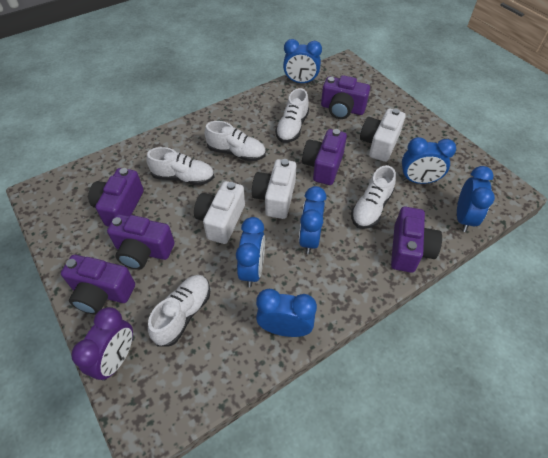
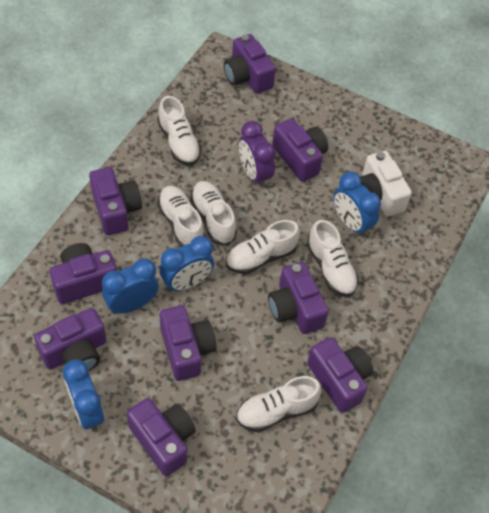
blue clock: [236,217,265,287] [256,289,317,337] [283,39,322,84] [299,186,327,254] [401,137,456,184] [457,166,495,232] = 6 -> [63,360,104,432] [102,258,159,314] [159,236,214,292] [333,172,381,237] = 4
purple camera: [61,255,135,315] [88,168,144,227] [107,214,175,270] [302,129,347,185] [321,75,370,119] [391,207,442,273] = 6 -> [34,308,106,371] [50,243,117,304] [89,167,142,235] [127,398,196,476] [160,305,217,381] [224,34,276,94] [268,262,329,334] [272,118,328,182] [307,337,373,413] = 9
white camera: [194,181,245,244] [252,159,296,219] [360,108,406,162] = 3 -> [360,151,412,216] = 1
white shoe: [146,147,214,185] [148,275,210,347] [204,121,266,161] [275,88,309,143] [351,165,396,229] = 5 -> [157,96,202,165] [157,186,205,247] [190,181,237,245] [226,220,300,274] [236,376,321,432] [307,220,359,297] = 6

